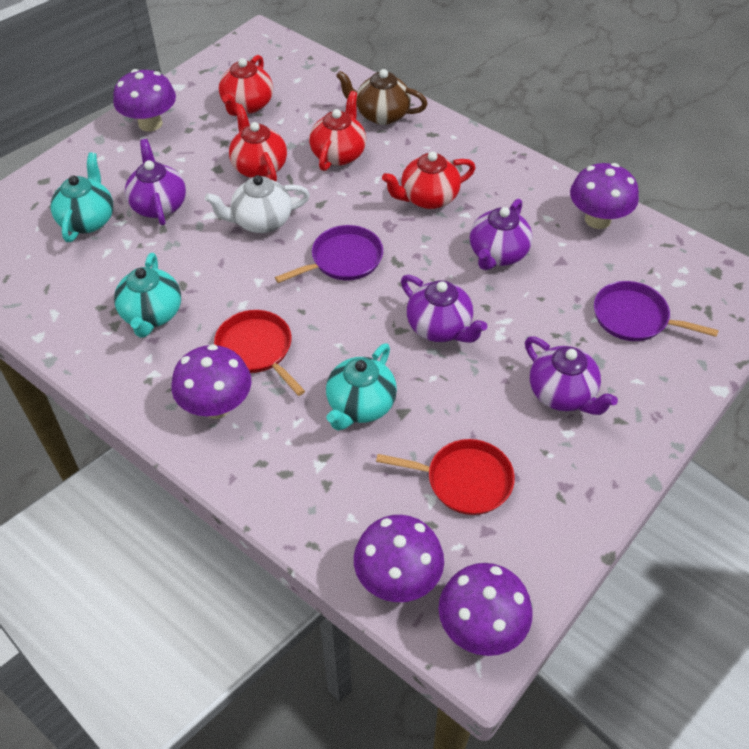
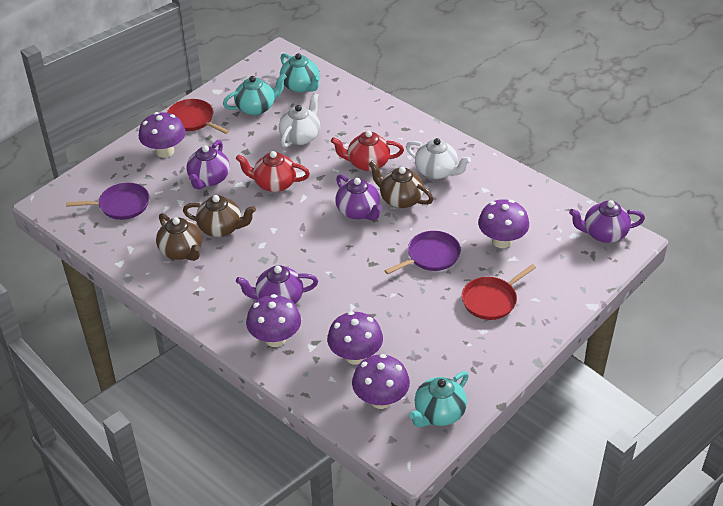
brown teapot: [336,69,428,125] = 1 -> [156,213,202,261] [183,195,256,237] [369,160,433,208] = 3
red teapot: [219,55,273,116] [229,104,287,181] [309,91,366,171] [382,151,476,209] = 4 -> [236,151,310,192] [331,130,404,171] = 2
white teapot: [205,175,310,233] = 1 -> [279,93,320,148] [406,138,471,179] = 2

